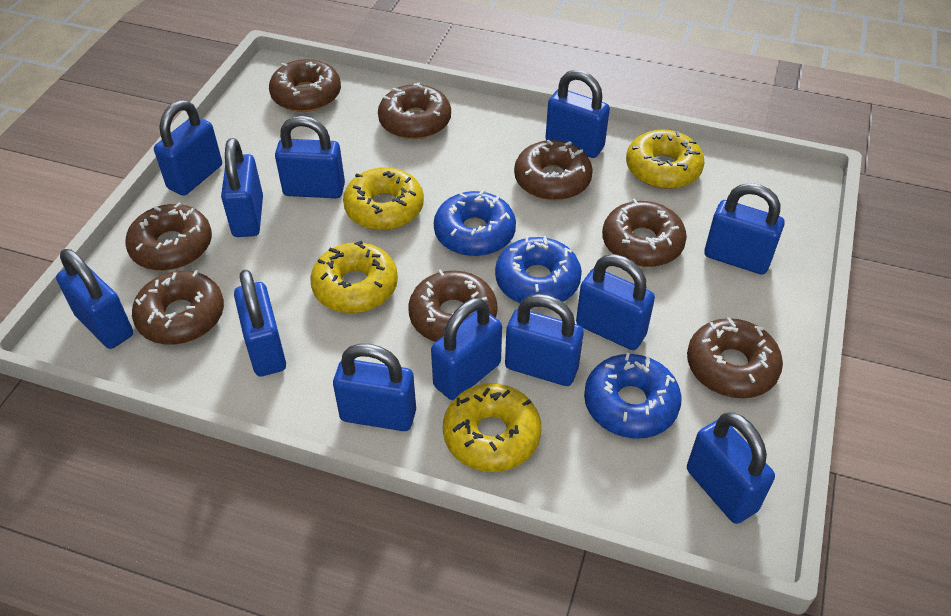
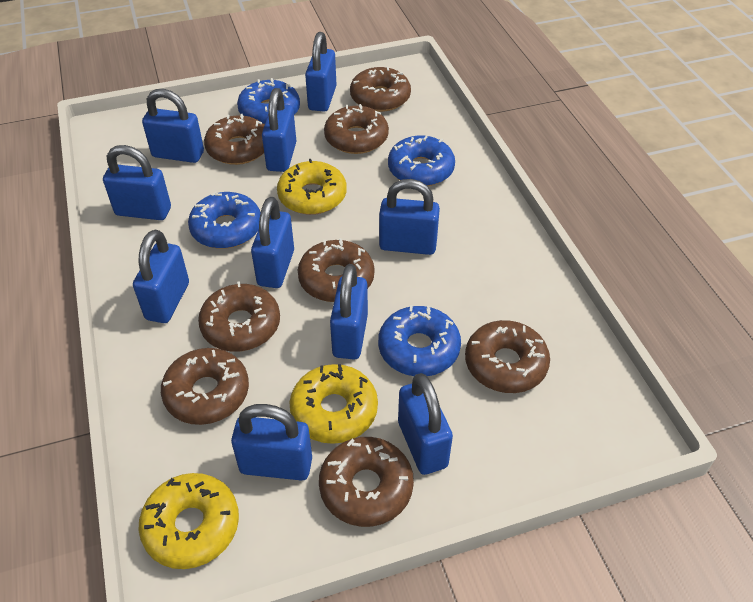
blue donut: [434,190,516,256] [495,236,582,307] [584,353,682,439] = 3 -> [188,191,260,249] [237,78,300,125] [378,305,461,376] [388,136,455,186] = 4
blue padlock: [56,249,133,349] [154,100,222,196] [221,138,263,237] [234,270,286,376] [275,116,345,198] [333,343,416,431] [431,298,502,400] [505,294,584,386] [545,70,610,158] [576,254,655,350] [687,412,775,524] [704,183,785,275] = 12 -> [103,145,171,220] [133,230,189,323] [142,89,204,163] [231,404,312,481] [251,197,294,288] [262,88,296,172] [305,32,336,111] [330,264,368,359] [379,179,440,255] [398,373,453,475] = 10
yellow donut: [310,241,398,313] [343,167,424,230] [443,383,541,472] [626,130,704,189] = 4 -> [139,473,239,569] [277,159,347,215] [290,364,378,444] = 3

